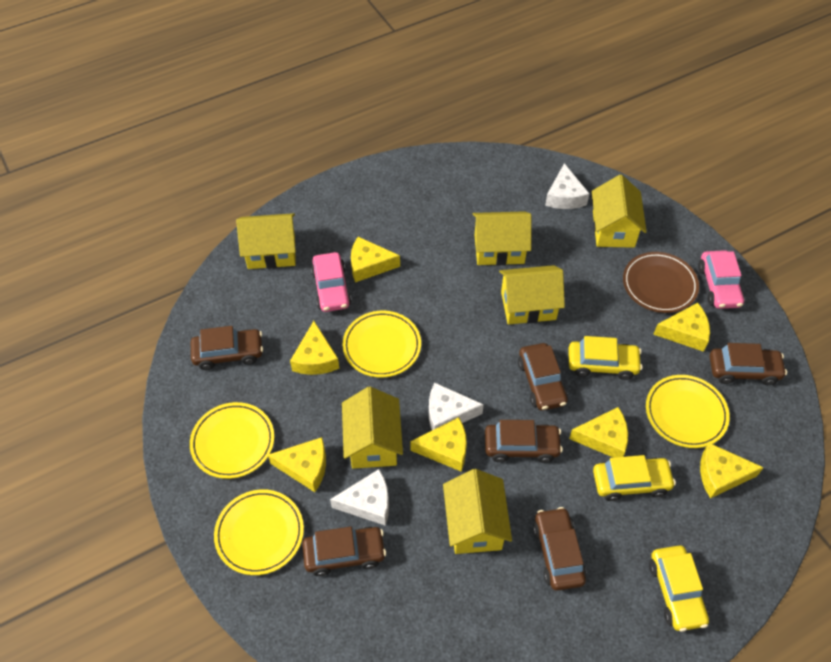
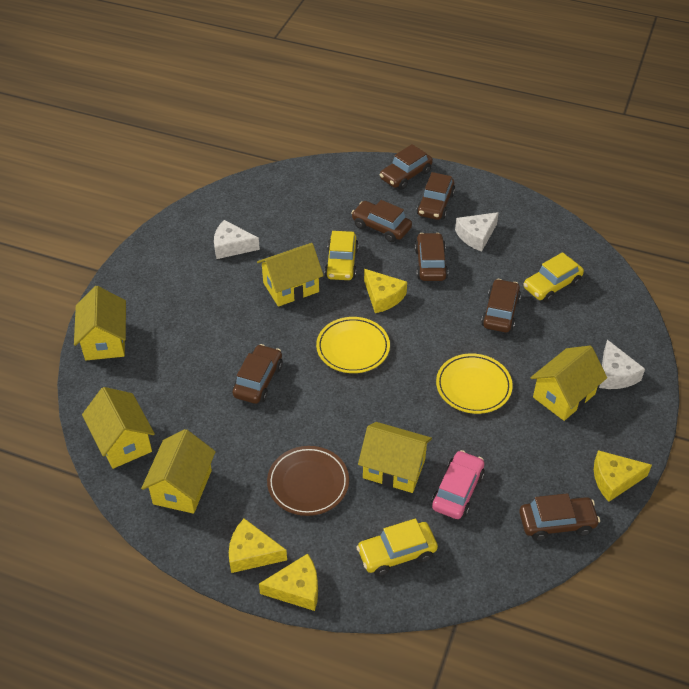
brown car: [191,326,263,370] [302,527,386,576] [485,420,563,463] [518,343,568,410] [533,507,587,591] [710,343,787,385] = 6 -> [233,344,283,404] [351,200,412,242] [380,144,433,190] [414,233,448,281] [417,172,455,220] [481,279,521,332] [519,493,600,541] = 7
pink car: [311,252,352,312] [698,250,744,309] = 2 -> [431,450,485,519] = 1
yellow cheese: [268,437,326,492] [290,321,339,375] [351,237,400,282] [410,417,467,472] [569,407,628,458] [653,303,710,352] [700,443,764,498] = 7 -> [229,518,287,573] [259,554,318,611] [364,269,407,313] [594,450,652,502] = 4
yellow plate: [190,402,274,479] [214,489,304,575] [342,311,421,377] [646,375,730,448] = 4 -> [316,317,390,373] [436,353,513,414] = 2

